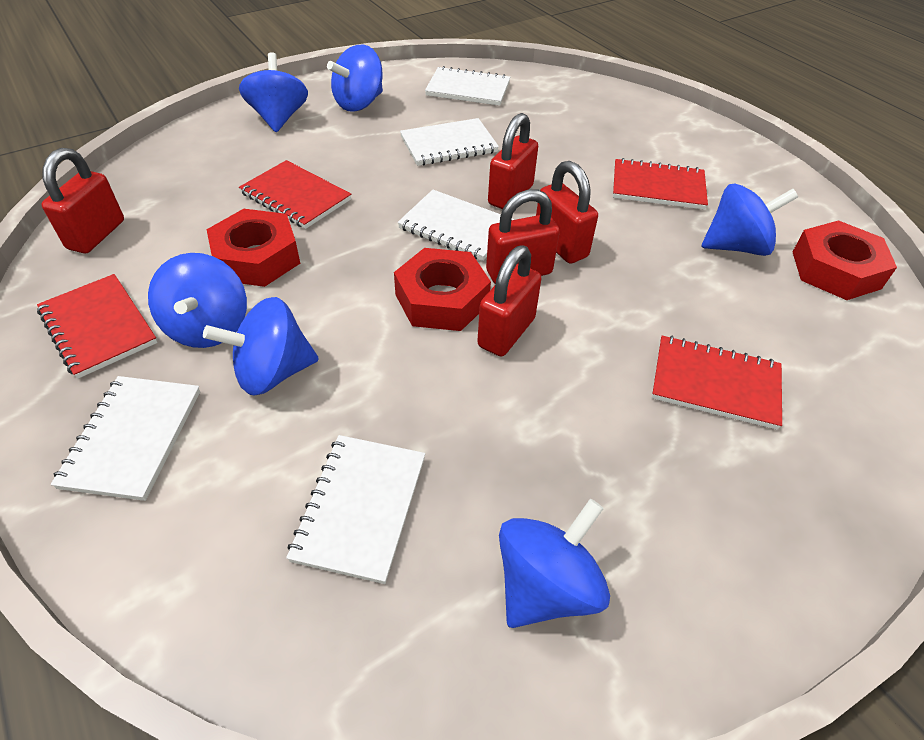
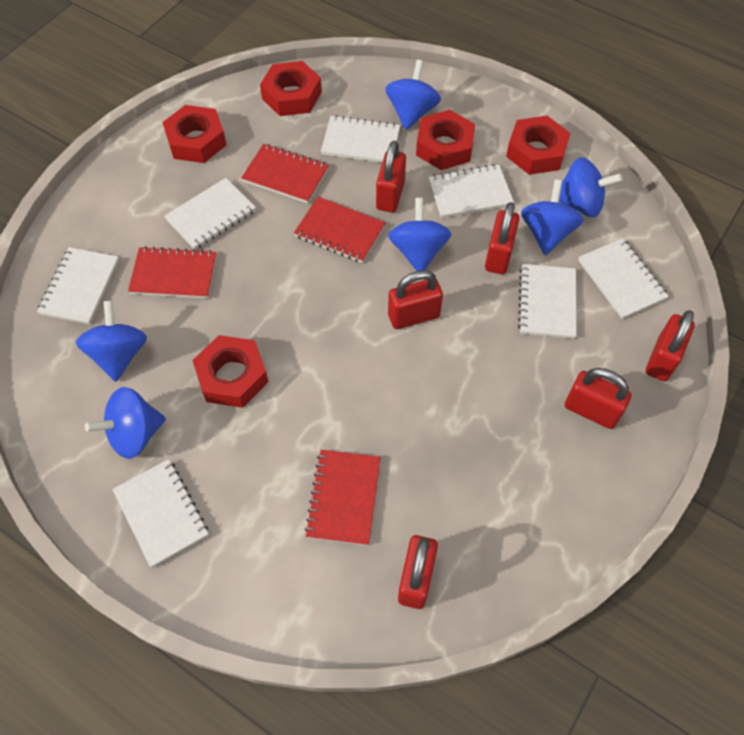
red nut: [207,209,300,287] [394,248,491,331] [793,220,897,300] = 3 -> [162,105,227,163] [192,335,268,408] [260,61,322,116] [416,109,475,170] [506,116,571,175] = 5
red padlock: [41,148,124,253] [477,246,542,357] [486,190,560,284] [488,113,538,209] [536,161,598,264] = 5 -> [376,141,406,212] [388,270,443,329] [398,535,438,609] [485,202,520,274] [565,368,632,429] [646,310,695,381] = 6
white notebook: [51,376,200,501] [286,435,425,584] [398,190,515,261] [400,118,499,166] [425,66,510,106] = 5 -> [37,247,119,324] [112,459,209,568] [164,178,256,250] [321,115,400,163] [428,164,514,218] [518,264,577,339] [578,238,669,319] = 7

